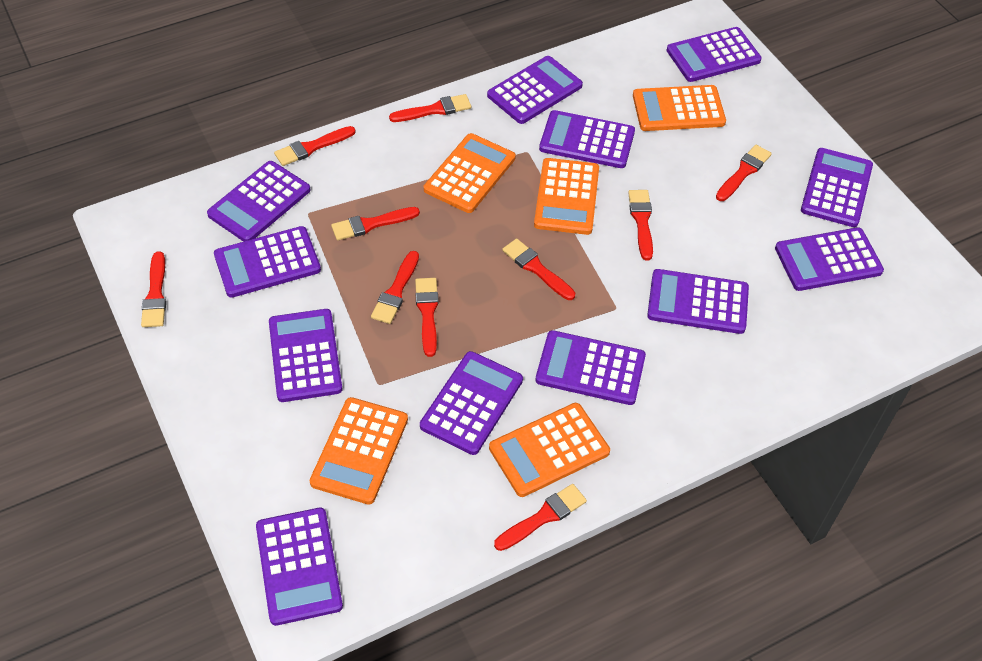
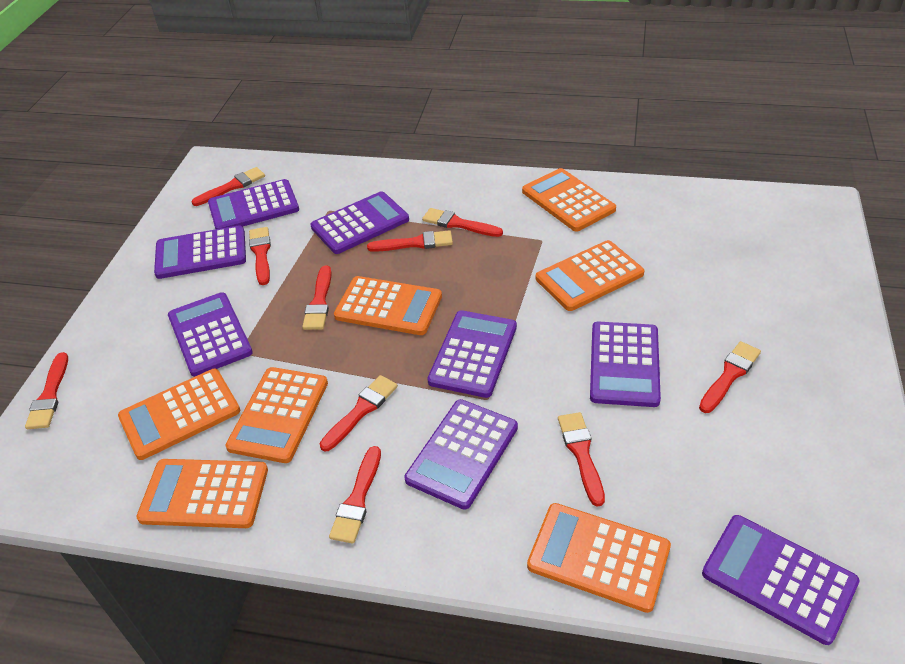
orange calculator: [310,397,408,505] [424,133,516,213] [489,403,610,497] [534,158,599,235] [633,85,726,131] = 5 -> [118,369,240,460] [136,459,268,528] [226,367,328,463] [334,276,442,335] [522,168,616,232] [527,503,671,613] [536,240,644,311] = 7
purple calculator: [207,161,310,242] [214,226,321,298] [256,508,343,626] [269,309,343,402] [420,351,523,455] [487,56,583,124] [535,330,646,405] [539,110,635,168] [647,269,749,334] [666,27,762,82] [775,227,884,291] [801,148,873,227] = 12 -> [154,225,246,279] [168,292,253,377] [208,179,299,229] [310,191,409,254] [404,399,518,510] [427,310,517,398] [590,322,661,407] [702,515,860,645] = 8

